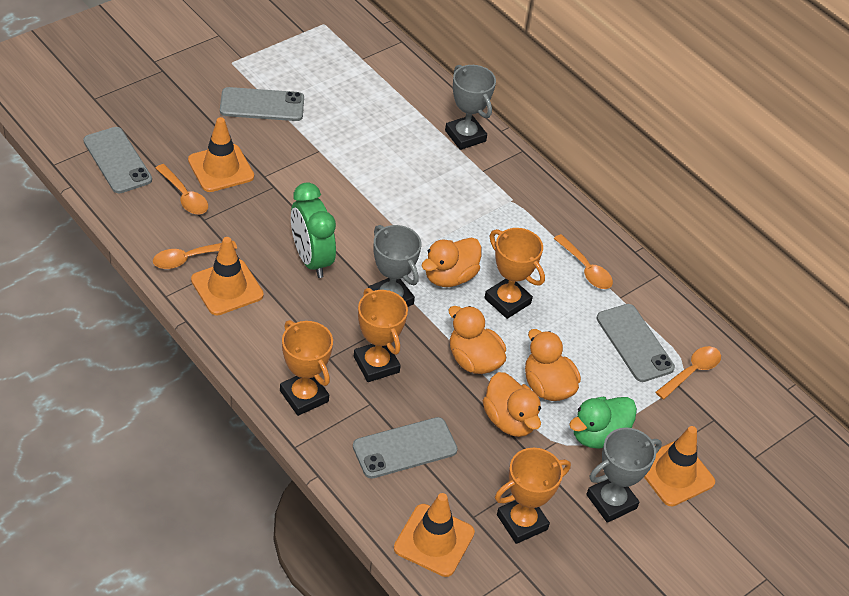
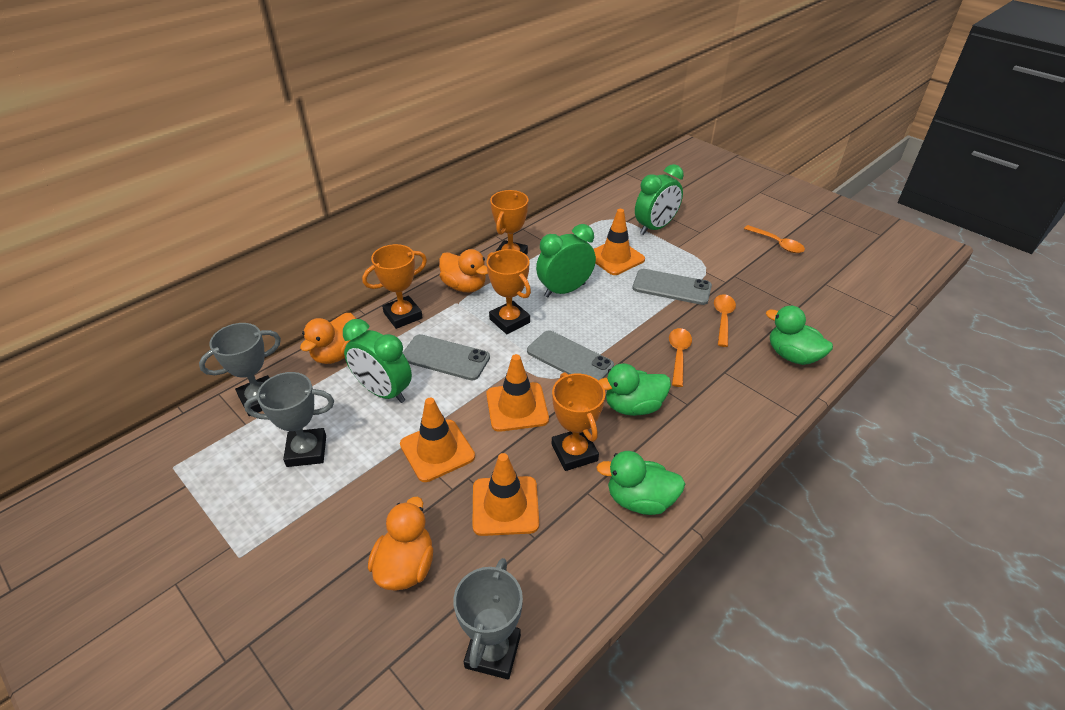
green clock: [291,182,336,278] = 1 -> [343,319,412,403] [536,224,596,298] [635,164,684,235] = 3
green duck: [569,397,637,449] = 1 -> [596,451,685,515] [599,363,671,416] [766,306,833,365] = 3
grey phone: [83,127,152,193] [220,87,304,121] [353,417,458,479] [597,304,675,382] = 4 -> [403,334,490,381] [527,330,614,381] [633,269,712,305] = 3
orange duck: [421,237,482,287] [448,306,506,374] [483,372,541,437] [525,329,581,401] = 4 -> [300,313,356,364] [368,497,433,591] [439,249,488,292] = 3
orange spoon: [153,241,237,269] [155,164,208,214] [554,234,613,289] [655,346,721,400] = 4 -> [669,328,692,387] [714,294,736,347] [744,225,805,253] = 3

